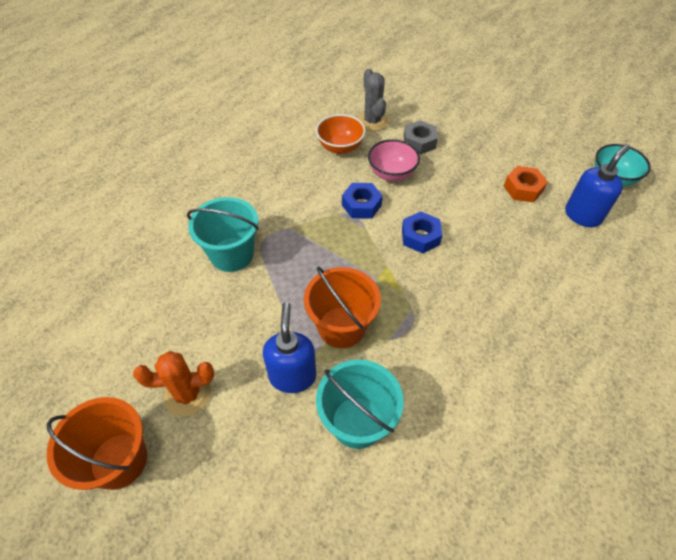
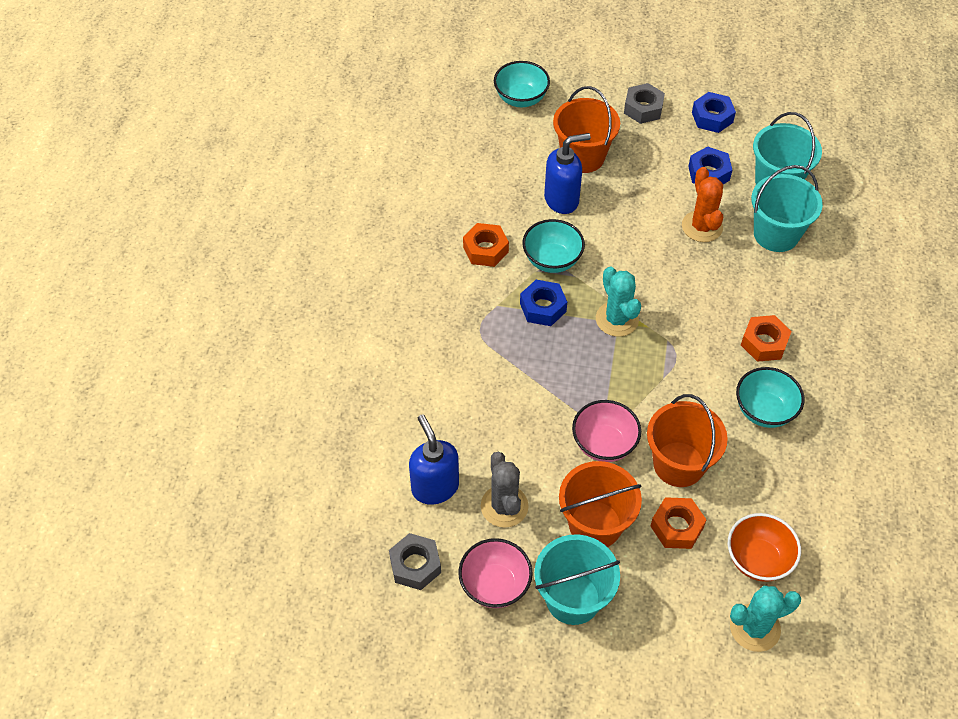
blue nut: [342,183,383,219] [402,211,442,253] = 2 -> [520,280,567,326] [688,146,732,184] [692,92,736,133] = 3
grey nut: [404,120,438,155] = 1 -> [389,533,441,590] [624,83,665,124] = 2
orange bucket: [47,397,147,490] [304,267,381,348] = 2 -> [553,86,620,173] [559,461,642,547] [647,394,728,487] = 3
orange nut: [504,166,548,202] = 1 -> [463,223,509,267] [651,497,706,549] [741,315,792,362] = 3
pink bowl: [368,139,420,181] = 1 -> [458,538,533,608] [572,400,641,462] = 2
turquoise bowl: [595,144,651,186] = 1 -> [494,61,550,107] [523,219,585,273] [736,367,804,428] = 3
turquoise bucket: [187,197,259,272] [316,359,404,449] = 2 -> [534,535,620,625] [751,165,823,252] [753,112,822,184] = 3
turquoise cactus: none = 0 -> [596,266,641,337] [730,586,801,652] = 2

